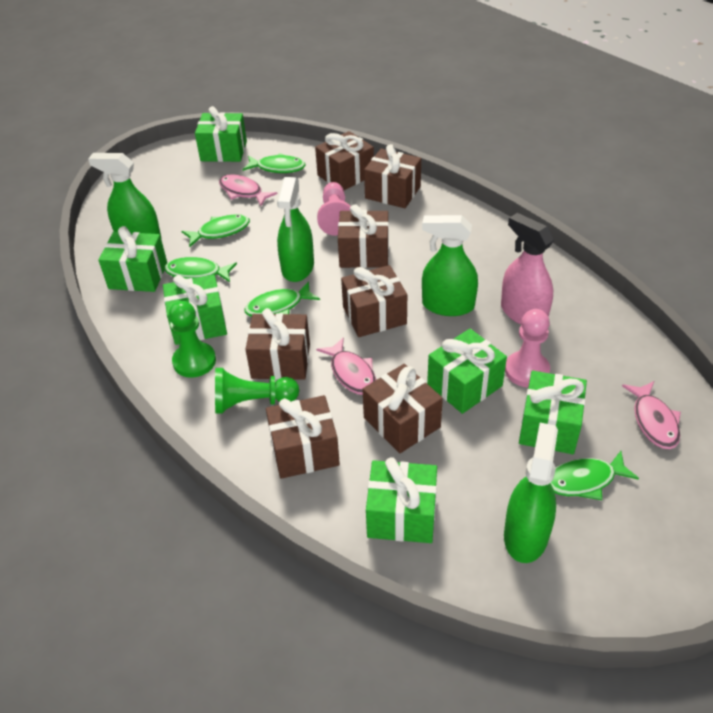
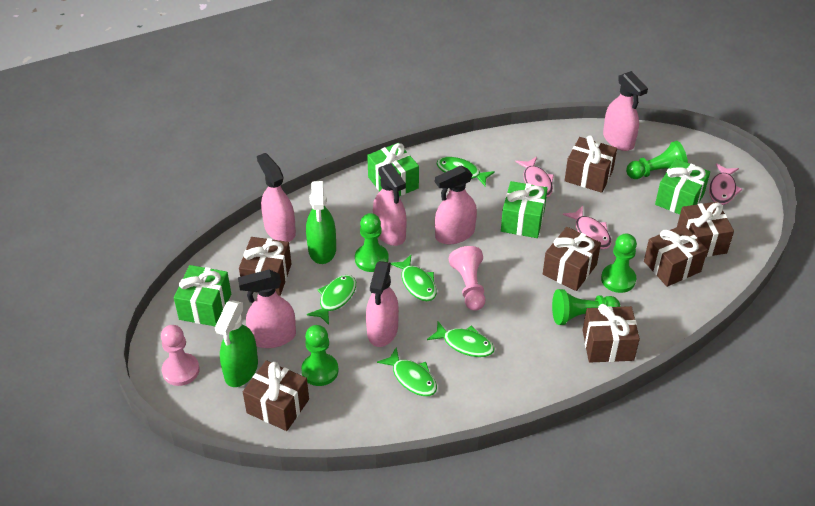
green gift: [98,226,167,292] [163,275,227,345] [195,106,247,162] [366,457,437,543] [427,329,507,414] [519,371,587,454] = 6 -> [174,265,231,326] [367,143,419,196] [501,181,548,238] [655,159,710,214] = 4
green pawn: [169,301,216,378] [215,368,299,414] = 2 -> [301,325,339,386] [355,213,389,272] [552,289,620,325] [601,233,637,293] [626,141,688,179] = 5
green spray bottle: [88,153,161,236] [277,177,314,282] [422,215,478,316] [504,423,558,563] = 4 -> [215,300,258,387] [306,181,336,264] = 2
pink spray bottle: [501,213,554,325] = 1 -> [238,269,296,348] [257,153,296,242] [366,261,399,347] [373,163,407,246] [435,166,477,244] [603,71,648,151] = 6

